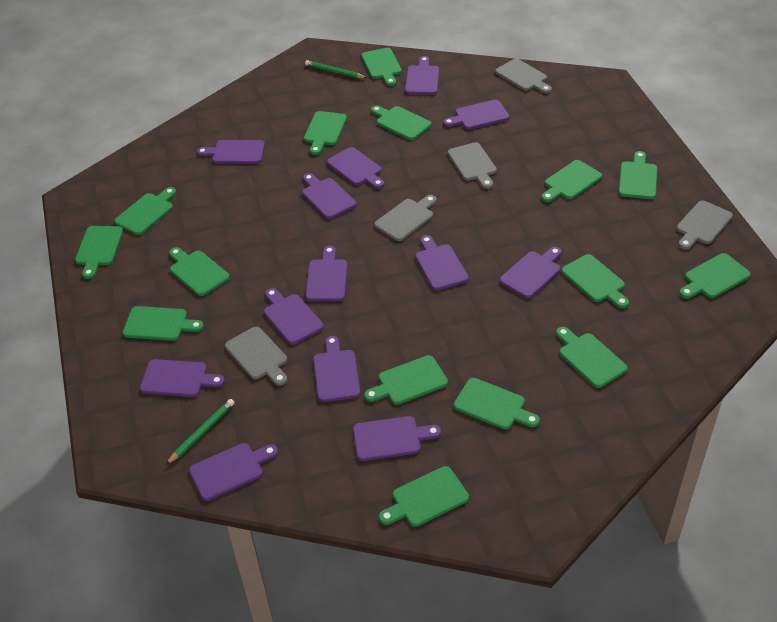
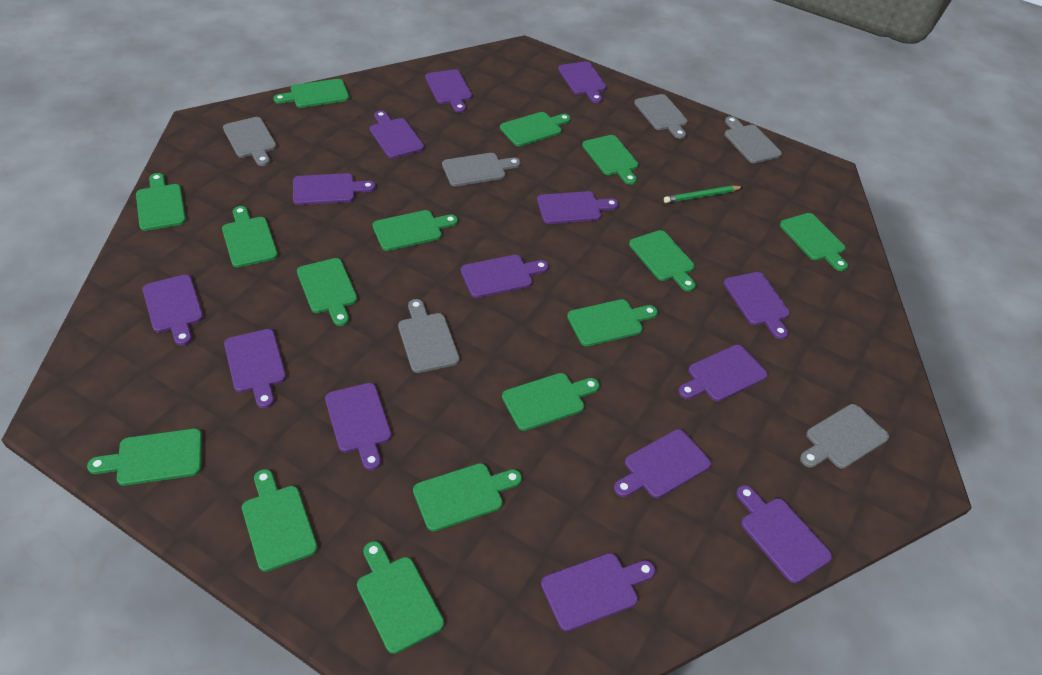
green pencil: [166,399,235,465] [305,60,367,78] = 2 -> [664,186,743,203] = 1
grey cutting board: [225,326,287,386] [374,195,437,241] [448,142,497,189] [495,59,552,94] [676,200,733,250] = 5 -> [223,117,277,166] [398,299,460,373] [442,153,521,186] [634,94,688,139] [725,116,782,163] [800,404,889,469] = 6
purple cutting board: [140,359,225,397] [189,443,278,501] [197,140,265,164] [264,288,324,345] [302,173,356,219] [305,246,348,301] [313,336,361,402] [327,147,384,189] [353,416,441,461] [405,56,439,95] [415,235,469,291] [443,100,510,130] [499,247,562,299] = 13 -> [143,274,203,346] [224,329,286,408] [293,173,376,205] [325,383,391,470] [370,111,424,158] [425,69,472,113] [461,255,549,298] [537,191,619,224] [541,553,656,631] [558,61,607,103] [614,429,711,498] [678,345,768,401] [723,272,790,339] [736,485,832,583] = 14

